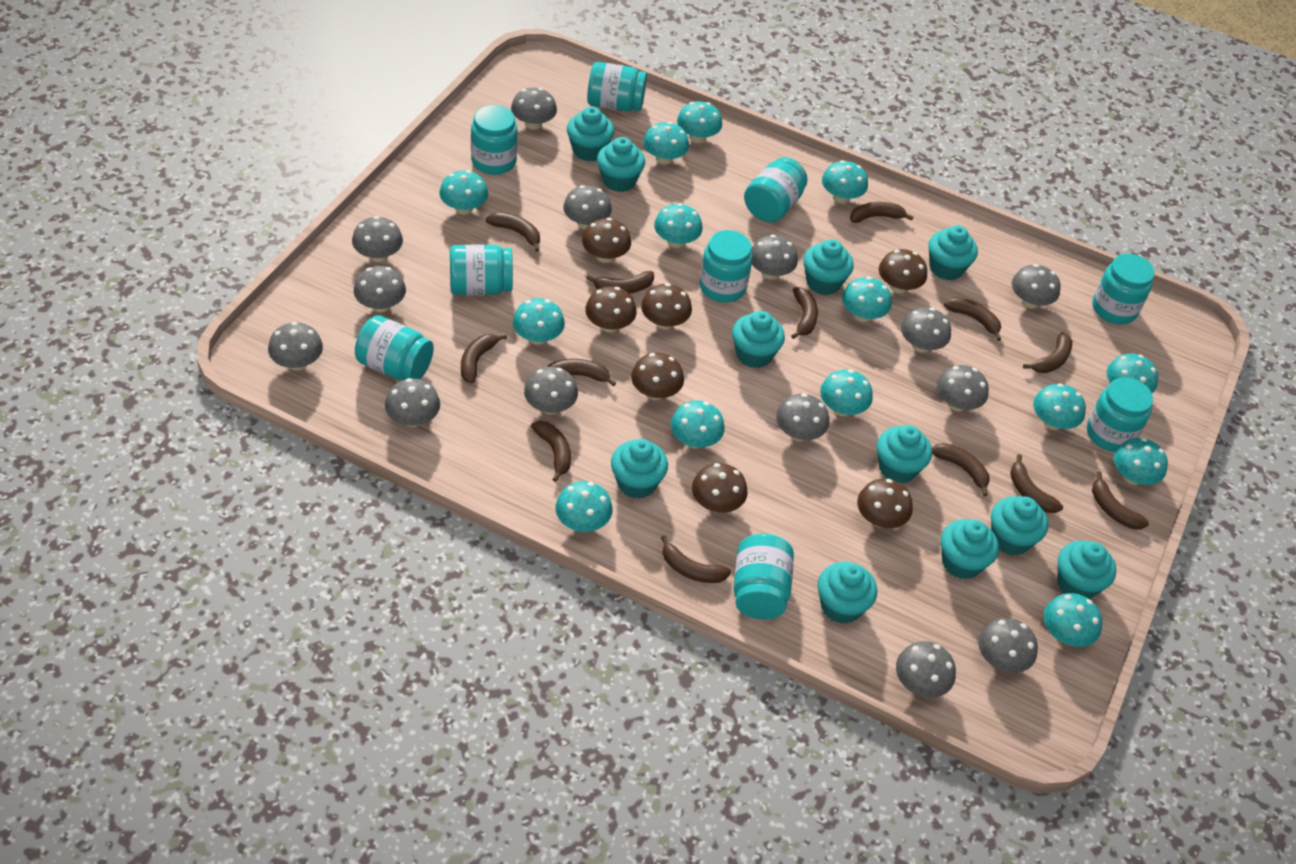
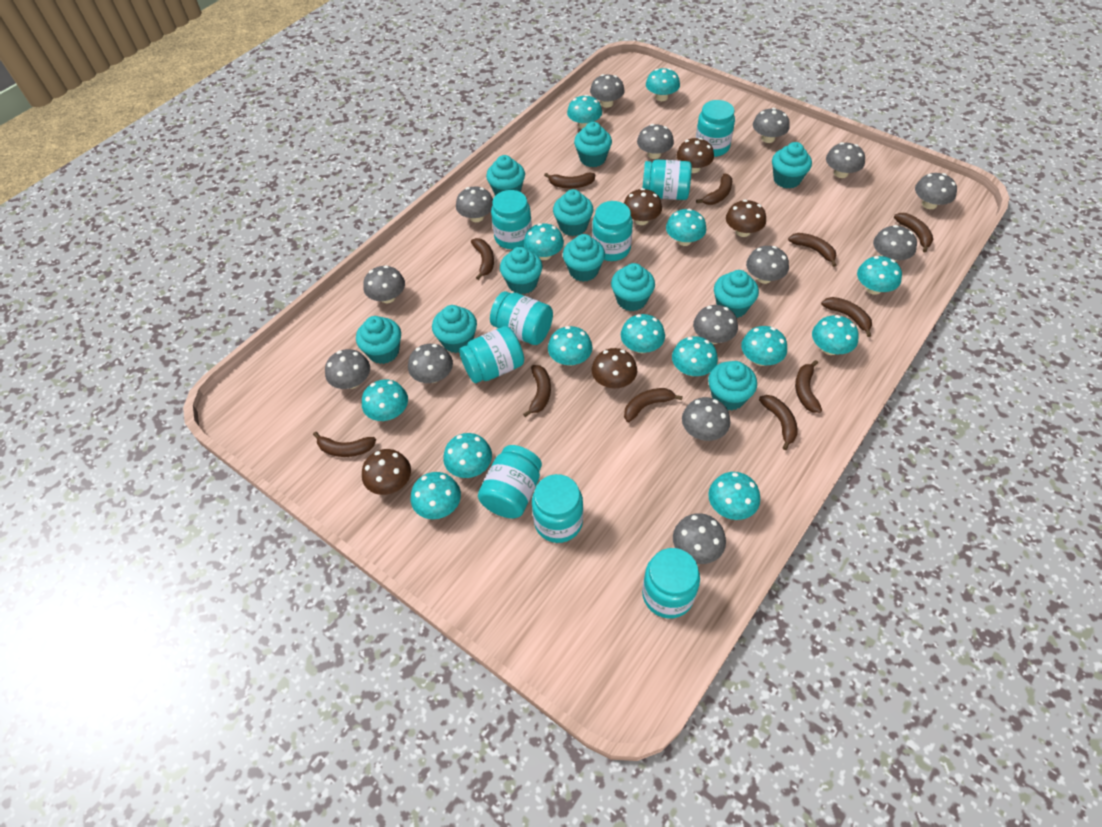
brown banana: [461,334,507,383] [486,212,540,252] [531,421,571,482] [547,359,616,386] [586,271,654,294] [661,535,731,583] [791,287,818,339] [850,202,913,223] [932,443,990,496] [944,297,1001,341] [1010,454,1063,513] [1023,332,1072,373] [1092,471,1149,529] = 13 -> [313,432,376,457] [471,238,494,280] [523,365,551,417] [544,173,595,188] [624,388,683,422] [696,174,732,205] [759,395,798,450] [788,233,837,267] [795,360,822,413] [821,297,872,337] [894,213,933,252] = 11
brown mushroom: [582,218,631,263] [585,286,637,332] [631,353,684,400] [641,283,692,329] [692,463,748,513] [857,479,913,528] [879,249,927,293] = 7 -> [362,449,411,495] [592,348,637,388] [624,188,662,225] [677,138,714,173] [726,200,766,237] = 5

